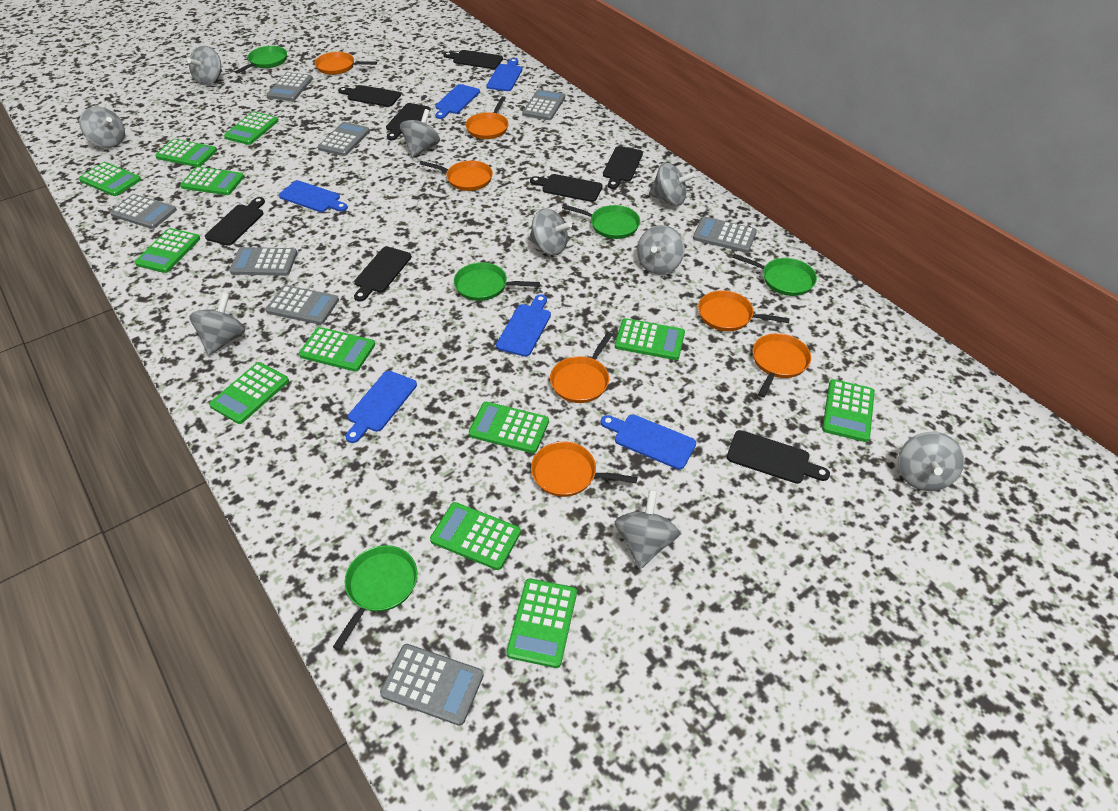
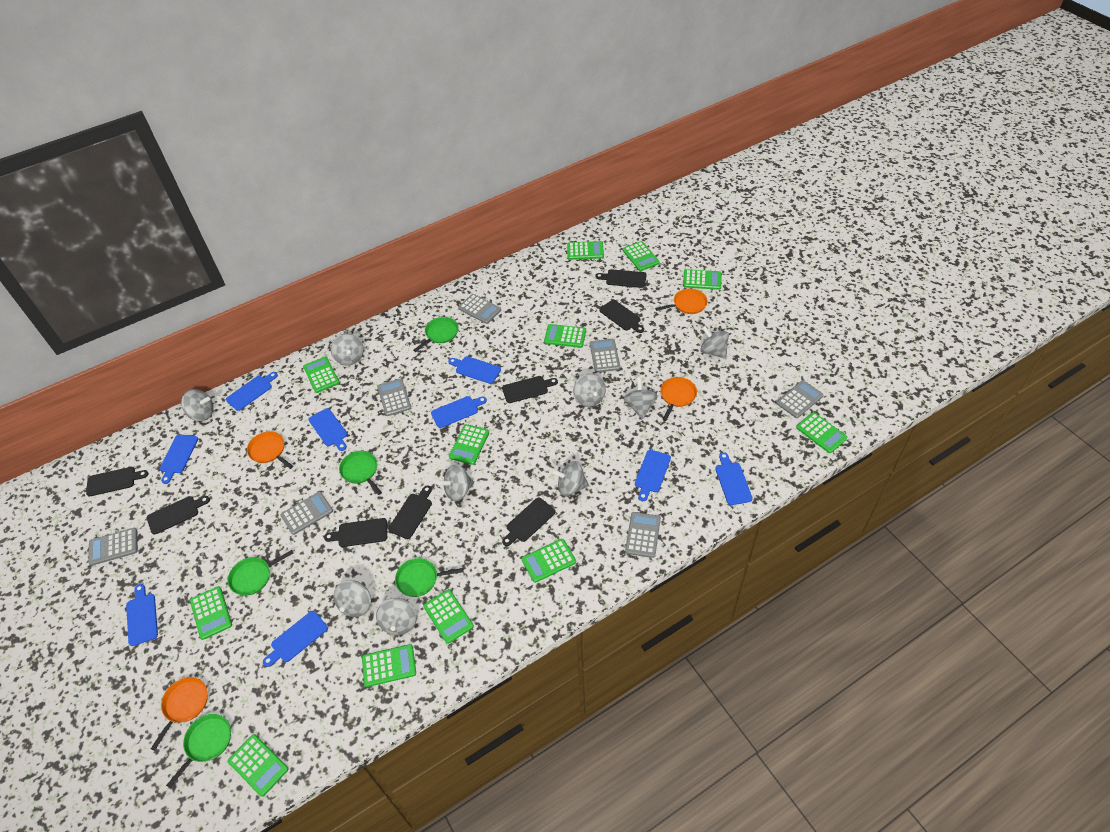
blue cutting board: [279,181,348,212] [346,371,417,443] [435,84,480,119] [486,58,522,91] [496,294,551,357] [601,415,696,470] = 6 -> [126,584,158,646] [159,435,198,484] [226,372,278,411] [263,611,328,667] [309,408,347,451] [431,396,487,428] [448,356,501,384] [635,450,671,501] [715,452,753,505] = 9
grey calculator: [110,194,177,229] [229,247,297,276] [266,285,339,325] [267,72,313,101] [318,122,370,156] [380,644,484,726] [522,89,565,120] [693,216,757,253] = 8 -> [88,528,138,566] [280,492,333,535] [377,378,411,416] [458,294,501,324] [590,339,620,372] [625,512,661,558] [776,380,823,418] = 7
orange pan: [315,52,377,75] [420,161,493,191] [465,96,509,139] [531,442,637,497] [550,332,613,403] [698,290,790,331] [753,333,811,397] = 7 -> [151,677,208,751] [247,431,293,469] [655,289,708,314] [660,377,697,421] = 4

